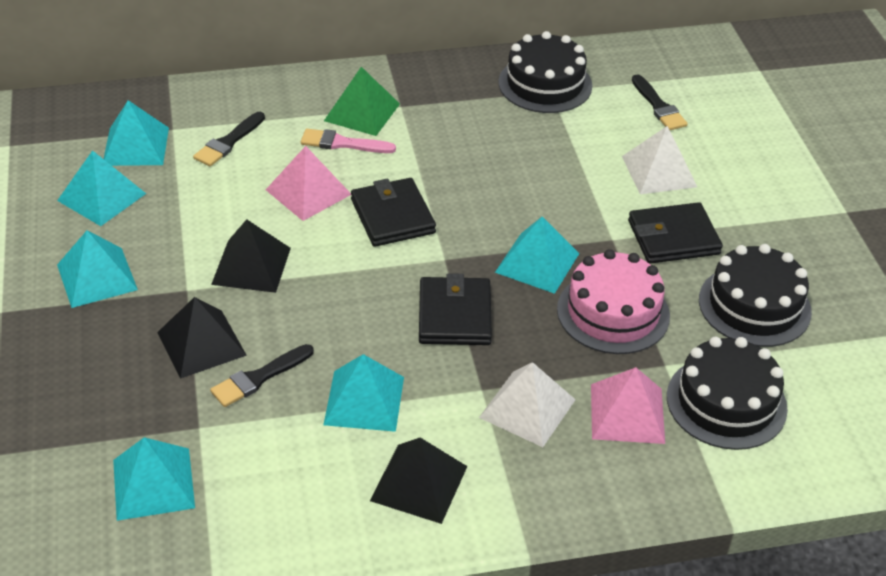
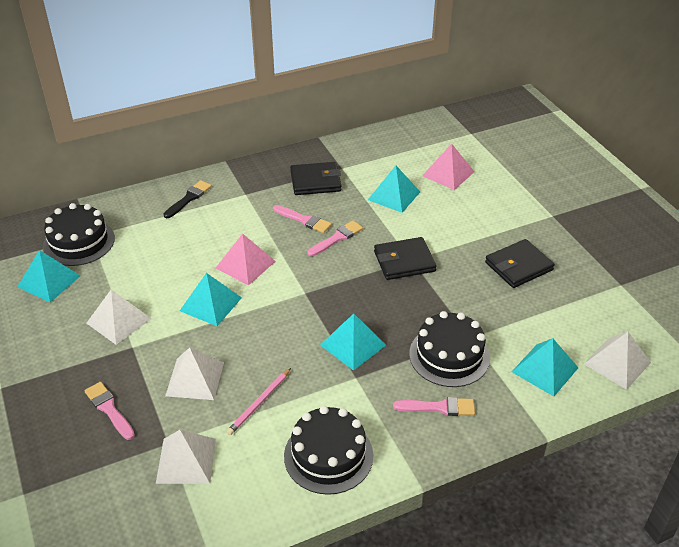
black brush: [193,112,265,166] [210,344,314,407] [632,74,688,130] = 3 -> [164,180,212,218] = 1
black pyramid: [157,297,247,379] [211,219,291,293] [370,438,467,524] = 3 -> none = 0
green pyramid: [324,67,400,136] = 1 -> none = 0
pink brush: [301,129,396,153] = 1 -> [84,382,135,440] [273,205,332,233] [307,220,363,256] [393,397,475,416] = 4
pink cake: [557,249,670,354] = 1 -> none = 0
pink pencil: none = 0 -> [227,368,291,435] = 1
turquoise pyramid: [57,150,146,226] [57,231,138,308] [104,100,169,166] [113,437,195,521] [323,354,404,432] [495,217,579,294] = 6 -> [18,250,80,302] [180,273,242,326] [320,314,386,371] [368,166,420,213] [512,338,578,396] = 5
white pyramid: [479,362,576,447] [622,126,697,194] = 2 -> [86,290,152,345] [156,430,216,484] [165,347,224,400] [584,332,651,390] = 4

